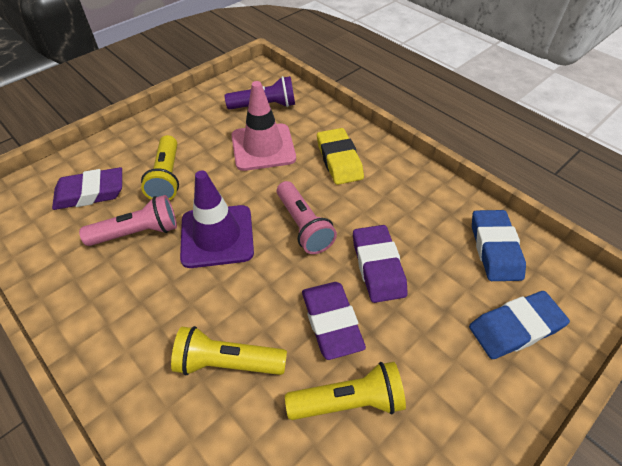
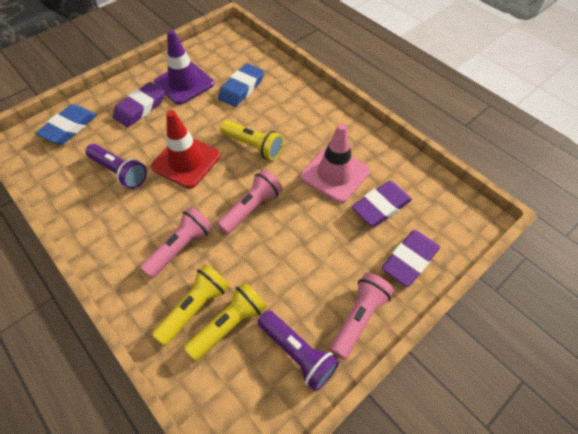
pink flashlight: [79,195,177,246] [277,181,337,254] = 2 -> [140,207,213,278] [217,169,282,234] [330,273,394,360] = 3
purple flashlight: [225,76,295,109] = 1 -> [85,144,147,189] [258,310,339,391] = 2
red traffic cone: none = 0 -> [151,110,220,189] = 1
yellow eraser: [317,128,364,185] = 1 -> none = 0

